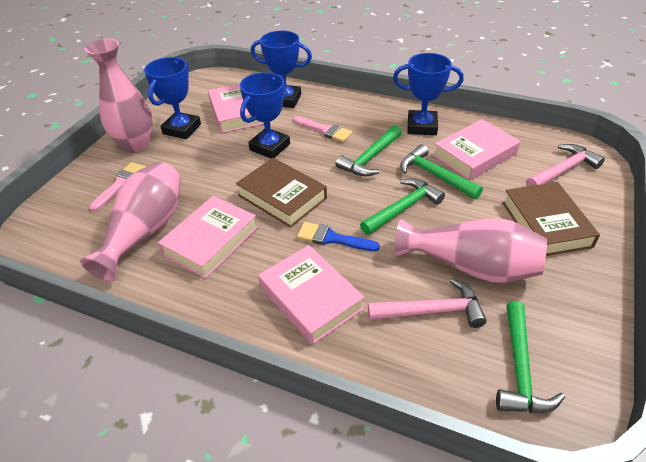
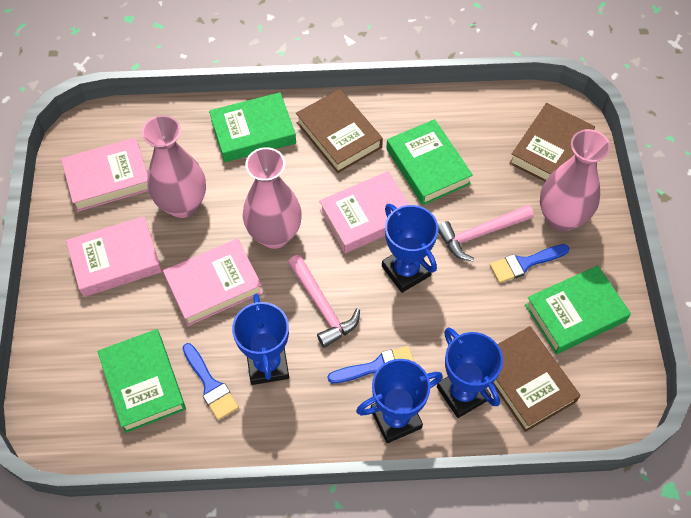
blue brush: [297,222,380,251] = 1 -> [183,343,239,420] [328,346,414,383] [490,244,569,283] = 3
brown book: [236,158,327,228] [502,182,600,256] = 2 -> [296,89,383,173] [493,326,580,432] [509,103,595,182] = 3
green book: none = 0 -> [97,329,186,433] [209,92,296,162] [386,119,473,205] [525,265,631,354] = 4
green hammer: [336,125,402,176] [360,178,445,235] [400,144,483,199] [496,301,565,413] = 4 -> none = 0
pink brush: [89,162,146,211] [293,116,353,142] = 2 -> none = 0

